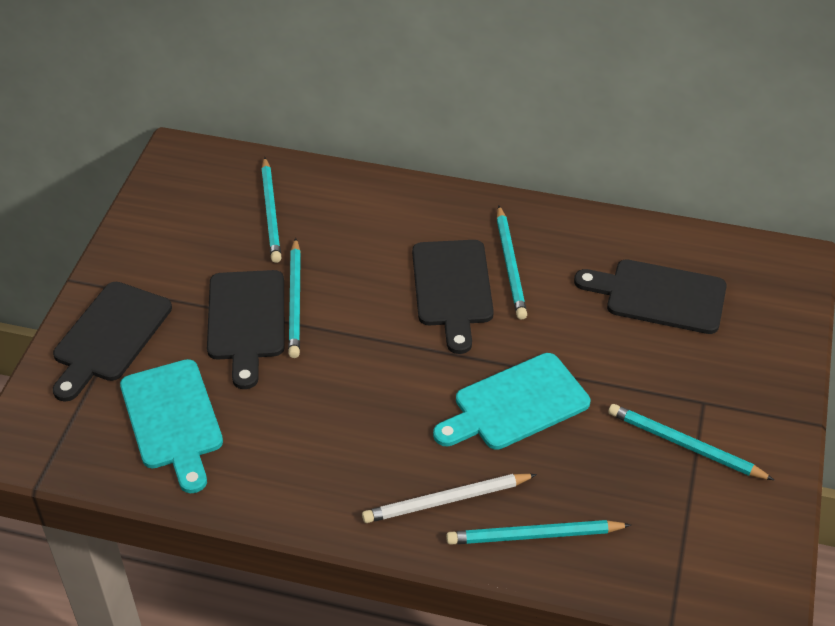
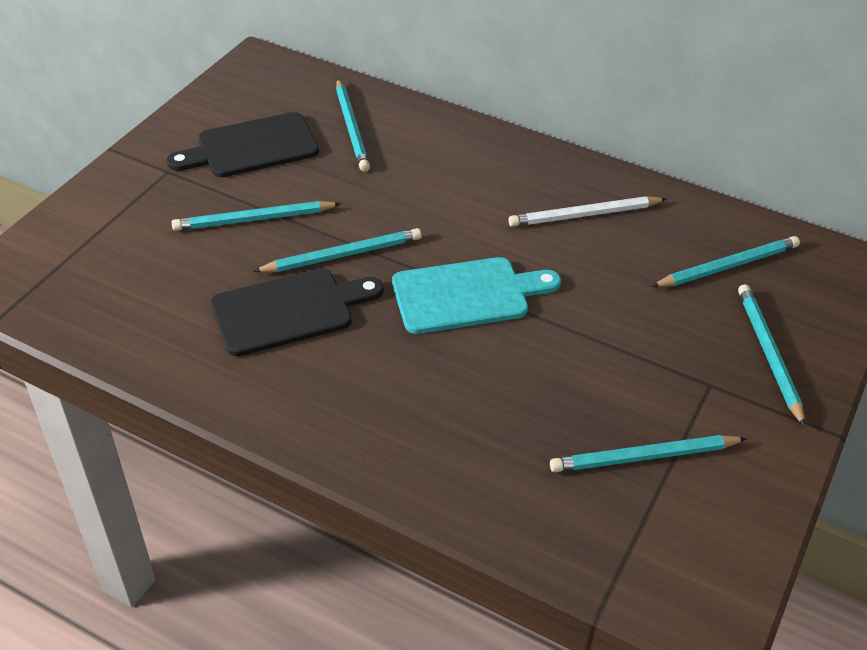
black cutting board: [53,282,172,401] [207,270,285,389] [412,240,494,354] [574,259,727,334] = 4 -> [167,112,319,177] [211,269,384,356] = 2
turquoise cutting board: [120,359,223,493] [433,353,590,450] = 2 -> [392,257,561,334] = 1
turquoise pencil: [261,157,282,263] [288,238,301,358] [446,520,631,545] [497,206,527,320] [608,404,774,480] = 5 -> [171,201,341,231] [253,228,422,272] [336,79,370,172] [550,435,747,472] [651,236,800,287] [738,284,805,427] = 6

